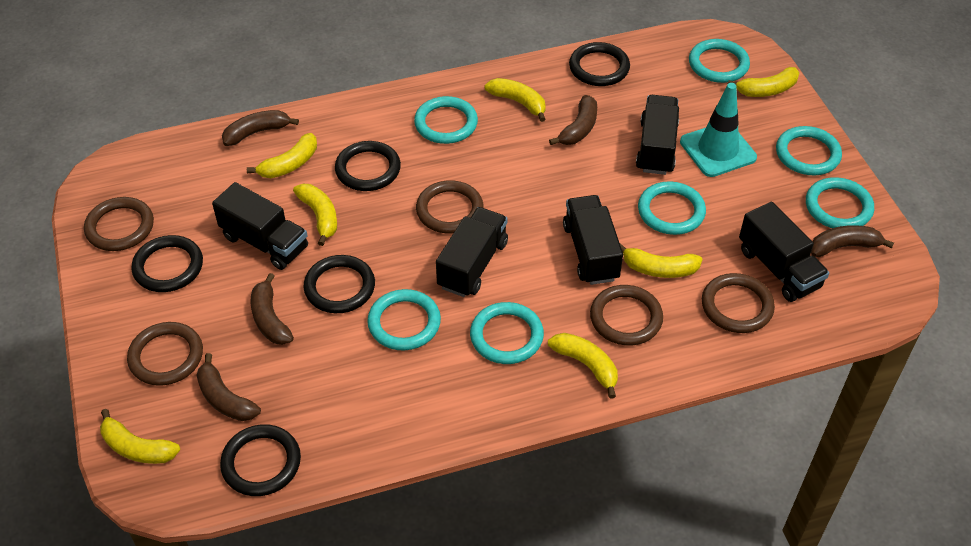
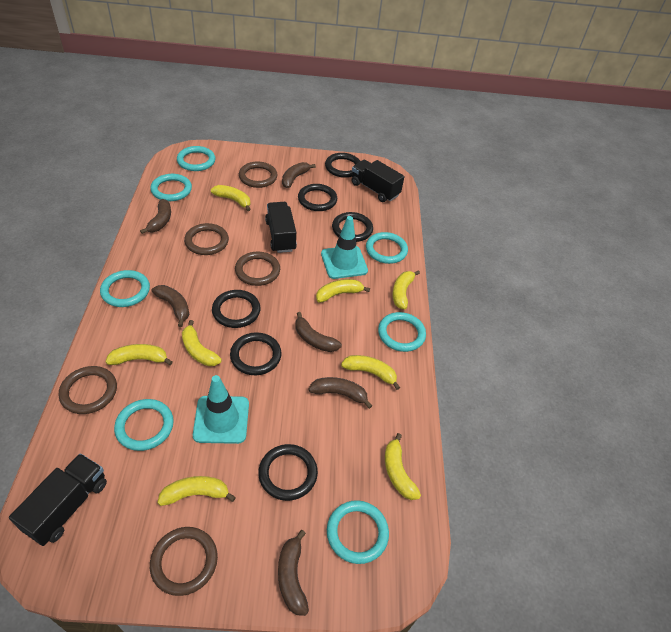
black ring: [131,235,203,292] [220,424,301,496] [303,255,375,313] [335,141,401,191] [569,42,630,86] = 5 -> [212,290,261,328] [230,332,282,375] [258,444,318,501] [298,184,337,211] [325,153,360,178] [332,212,373,242] = 6
black truck: [212,182,308,270] [436,207,508,297] [563,195,623,285] [636,95,679,175] [739,202,829,302] = 5 -> [9,453,107,546] [265,202,297,253] [352,160,404,202] = 3
brown banana: [197,353,261,421] [222,110,299,146] [250,273,294,345] [549,95,597,145] [811,225,894,257] = 5 -> [140,199,171,234] [151,285,189,327] [278,530,309,616] [282,162,316,188] [295,312,342,352] [309,377,372,409] = 6
turquoise traffic cone: [680,83,757,177] = 1 -> [193,375,249,444] [321,216,368,279] = 2
yellow banana: [100,409,180,464] [247,133,317,178] [293,184,337,246] [484,78,546,122] [548,333,618,399] [620,243,703,278] [727,67,799,97] = 7 -> [105,344,173,365] [157,476,236,506] [182,320,222,366] [211,185,251,211] [316,279,370,303] [341,355,400,390] [385,433,421,500] [393,270,420,309] = 8

